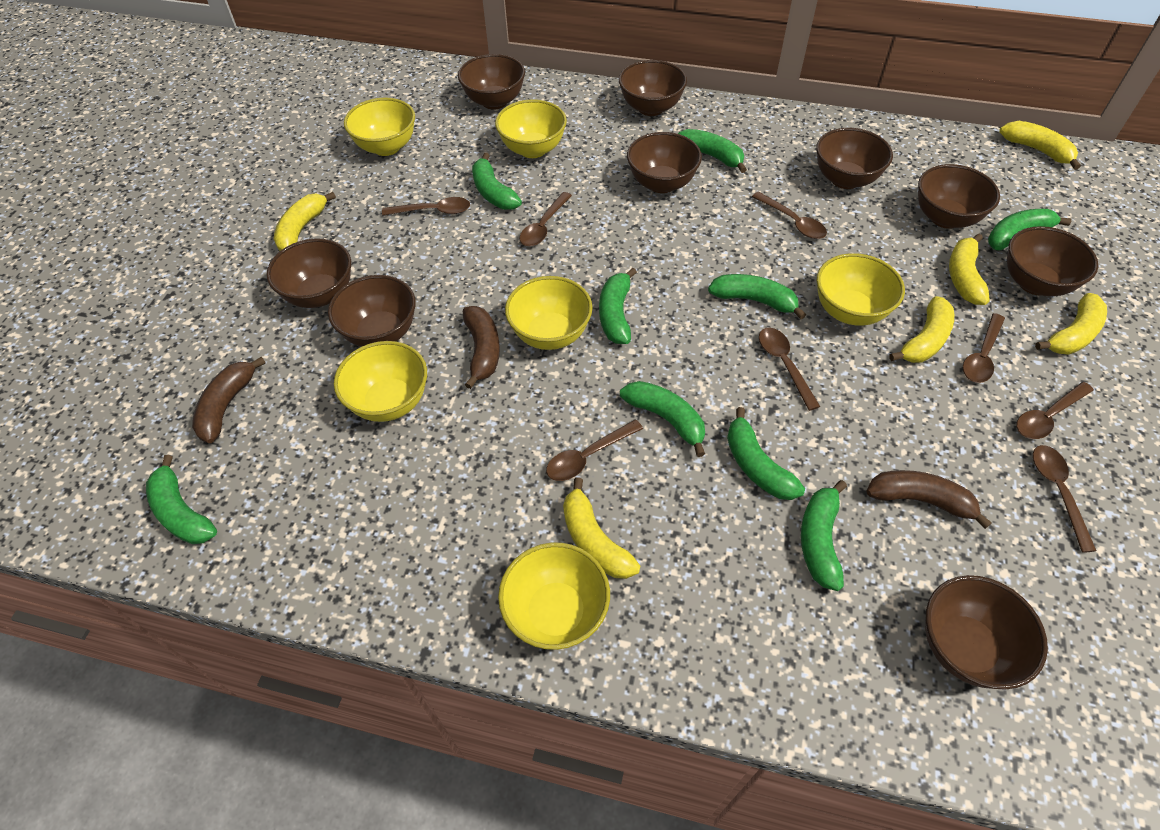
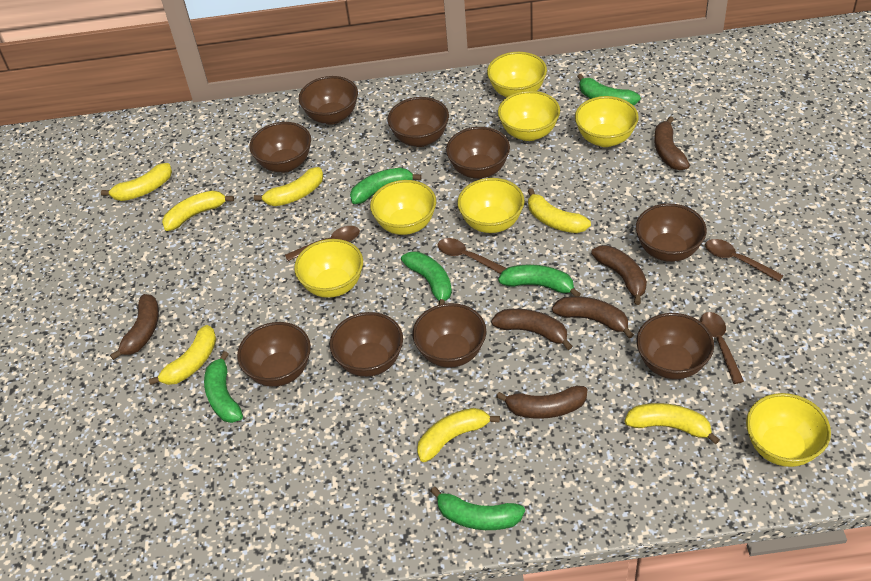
brown banana: [192,356,266,443] [463,306,500,389] [866,470,992,529] = 3 -> [110,294,159,360] [491,309,573,350] [496,386,587,419] [552,296,634,339] [591,245,647,305] [654,117,690,170] = 6
brown spoon: [382,197,470,216] [520,192,572,246] [546,420,643,481] [752,192,827,239] [759,328,820,411] [963,313,1005,383] [1016,382,1094,439] [1033,445,1096,553] = 8 -> [285,226,360,261] [438,238,507,274] [700,312,744,384] [705,239,784,282] = 4
green banana: [146,455,217,544] [472,153,522,210] [599,267,637,344] [620,381,705,457] [678,129,747,173] [708,274,806,319] [727,407,805,500] [801,480,847,591] [988,209,1071,250] = 9 -> [204,351,243,423] [350,168,421,204] [401,251,452,305] [430,486,525,530] [498,265,580,296] [577,74,641,106] = 6
yellow banana: [274,192,336,251] [563,477,640,579] [889,296,954,363] [949,234,990,305] [999,121,1081,170] [1035,293,1107,355] = 6 -> [101,163,172,201] [149,325,216,385] [162,190,234,231] [254,167,323,206] [417,408,500,462] [528,188,591,233] [624,403,720,444] = 7
yellow bowl: [334,341,427,422] [344,98,415,156] [495,99,567,158] [498,543,610,650] [505,276,593,350] [817,253,905,325] = 6 -> [294,239,363,298] [370,180,436,235] [458,178,525,233] [487,52,547,97] [498,91,560,141] [575,96,639,147] [746,393,831,467] = 7

